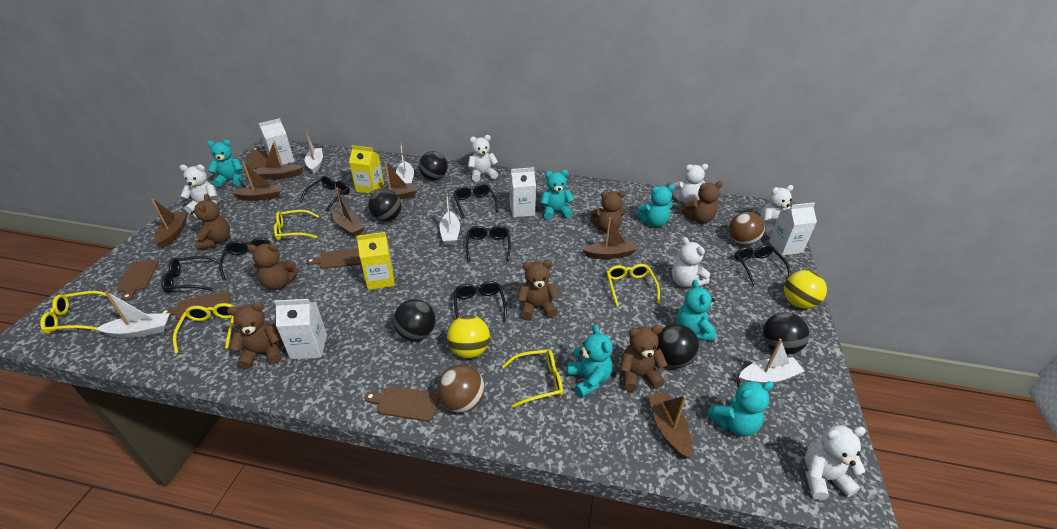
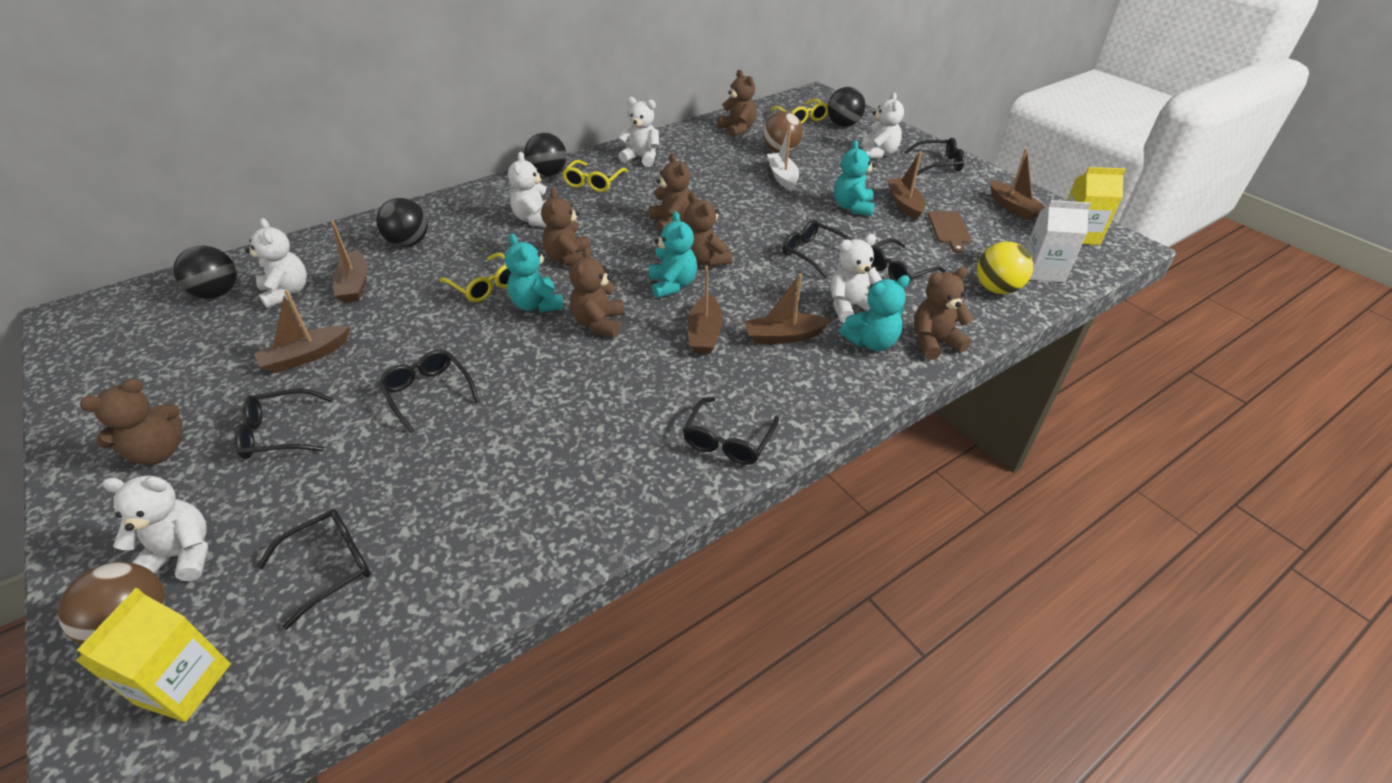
black ball: [368,189,401,221] [393,299,436,341] [419,151,448,180] [657,324,699,368] [763,312,810,355] = 5 -> [173,246,237,299] [376,198,428,247] [524,133,567,176] [828,87,865,127] = 4
brown boat: [151,198,187,247] [231,161,282,201] [256,141,303,180] [332,188,365,237] [369,162,417,200] [583,217,637,259] [648,392,692,459] = 7 -> [254,290,350,373] [331,220,368,303] [688,266,723,354] [744,274,831,344] [887,152,925,220] [990,148,1046,220] = 6
brown cutting board: [117,260,159,301] [160,291,231,320] [246,147,268,170] [306,248,361,269] [364,386,440,422] = 5 -> [928,211,971,253] = 1
turquoise teddy bear: [206,140,243,187] [541,170,574,220] [567,325,613,398] [636,184,675,227] [676,280,716,341] [707,380,774,437] = 6 -> [505,234,564,313] [649,211,697,298] [834,140,875,216] [840,275,910,351] = 4
white boat: [96,291,170,338] [305,132,323,174] [396,143,414,184] [439,193,460,245] [739,339,804,385] = 5 -> [767,126,799,191] = 1
white carton: [259,118,295,165] [275,299,327,359] [510,167,536,218] [769,202,817,256] = 4 -> [1026,200,1091,282] = 1
yellow ball: [447,315,490,358] [784,270,827,309] = 2 -> [977,242,1033,294] = 1
yellow glasses: [40,291,112,334] [173,303,235,354] [274,210,319,241] [502,349,563,408] [607,264,660,307] = 5 -> [440,253,511,302] [562,160,628,192] [771,99,828,124] = 3

